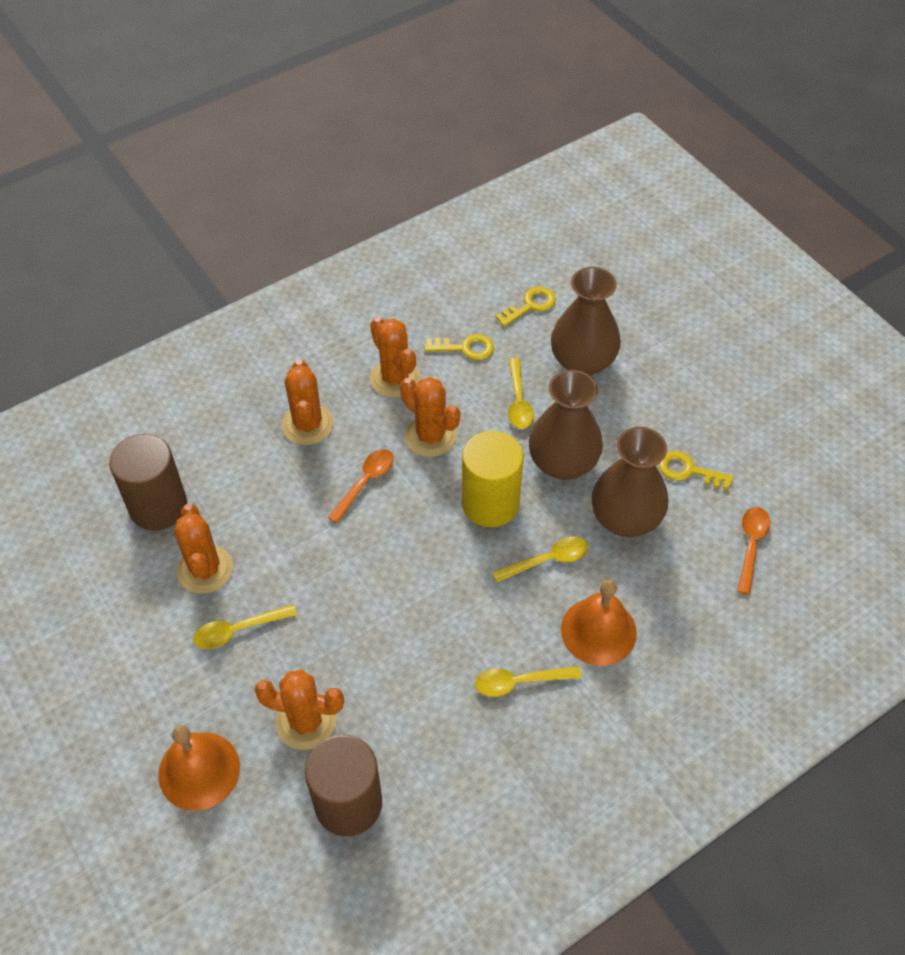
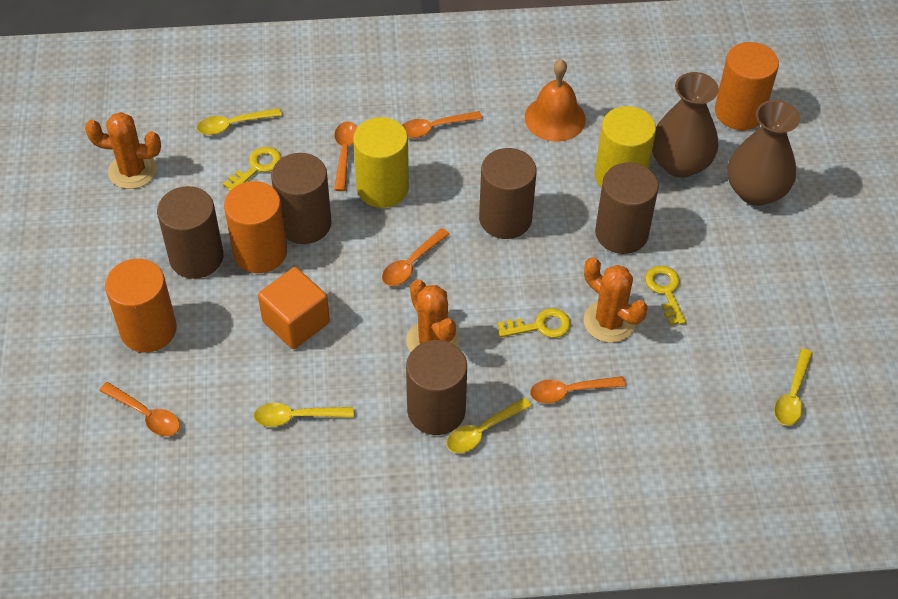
brown cylinder: [109,434,187,531] [305,735,382,836] = 2 -> [157,186,224,279] [271,153,332,244] [406,340,467,435] [479,148,537,239] [595,163,659,254] = 5
brown vase: [529,370,603,480] [551,267,621,375] [592,427,668,537] = 3 -> [652,72,719,178] [727,100,800,206] = 2
orange bell: [158,725,240,811] [561,579,637,666] = 2 -> [525,59,586,142] = 1
orange cactus: [174,504,233,594] [254,669,344,750] [282,359,334,445] [370,317,420,398] [400,377,460,457] = 5 -> [85,112,161,189] [406,279,459,352] [584,257,648,343] = 3
orange cube: none = 0 -> [258,267,330,349] = 1
orange cylinder: none = 0 -> [105,259,177,352] [224,181,287,273] [715,42,779,130] = 3
orange spoon: [328,449,394,524] [737,507,770,595] = 2 -> [99,382,180,436] [334,121,357,191] [382,228,450,286] [402,111,483,138] [530,376,626,404] = 5
yellow cylinder: [462,431,524,527] = 1 -> [353,117,409,208] [595,106,656,188] = 2

